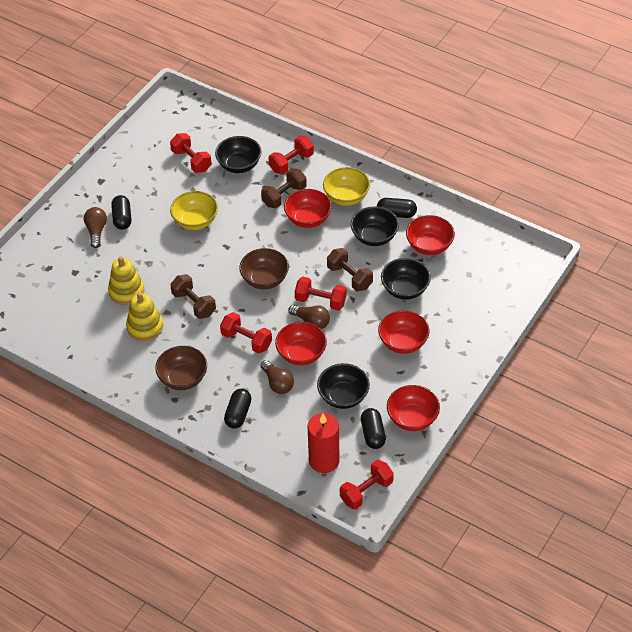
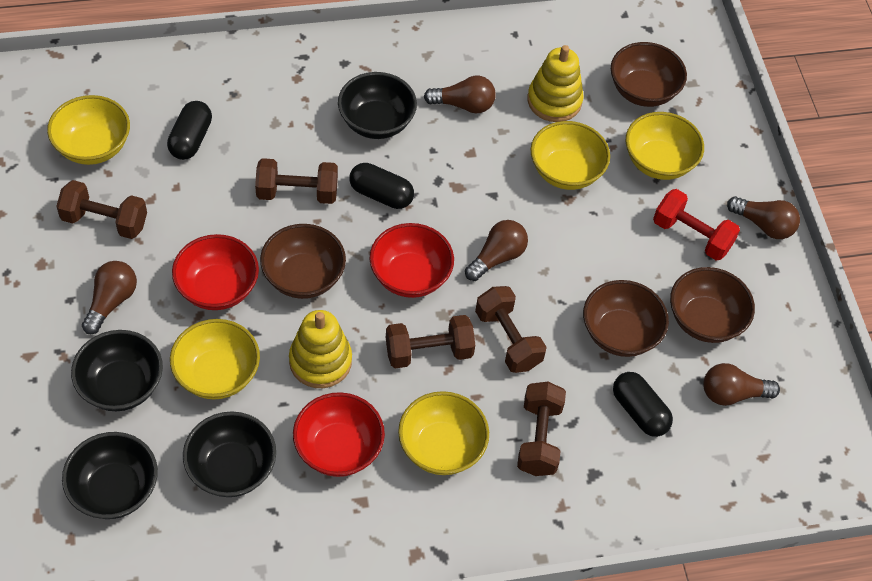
black capsule: [111,195,132,230] [224,389,252,429] [361,408,386,449] [377,198,417,218] = 4 -> [167,101,212,160] [349,163,414,209] [613,372,673,437] = 3
brown bowl: [155,346,207,390] [239,248,289,290] = 2 -> [260,224,346,299] [583,280,669,357] [611,42,687,107] [670,267,755,343] = 4
brown dumbbell: [170,274,216,319] [261,168,307,208] [327,248,373,291] = 3 -> [56,180,147,239] [255,158,338,204] [386,315,475,368] [475,286,546,373] [517,382,566,476] = 5
brown light bulb: [84,207,107,248] [261,360,294,394] [288,305,330,329] = 3 -> [82,261,137,334] [424,76,496,113] [465,220,528,281] [703,363,780,406] [727,196,800,239] = 5
red bowl: [275,322,327,366] [284,189,332,228] [378,310,430,354] [387,385,440,431] [406,215,455,255] = 5 -> [172,234,259,310] [293,392,385,477] [370,223,454,298] = 3
red candle: [308,413,339,473] = 1 -> none = 0
red dumbbell: [170,133,211,173] [220,312,272,353] [269,136,314,174] [295,277,347,311] [340,460,394,509] = 5 -> [653,189,740,261] = 1
yellow bowl: [170,191,218,230] [323,167,370,206] = 2 -> [47,95,130,165] [170,319,260,400] [398,391,489,475] [531,121,610,190] [626,112,704,180] = 5

